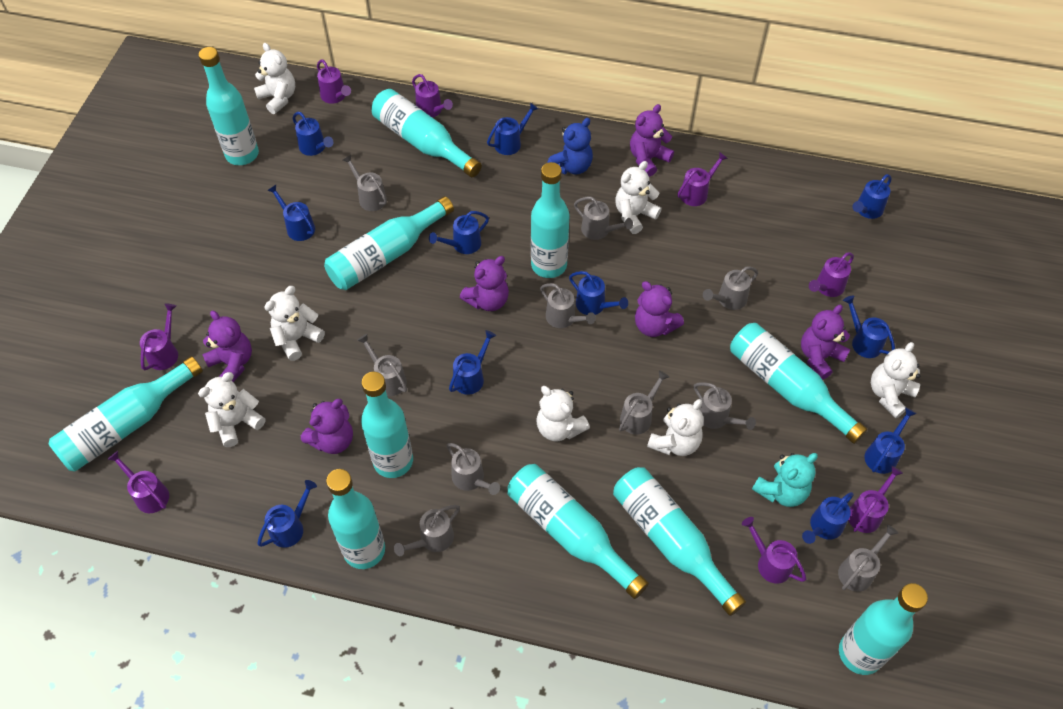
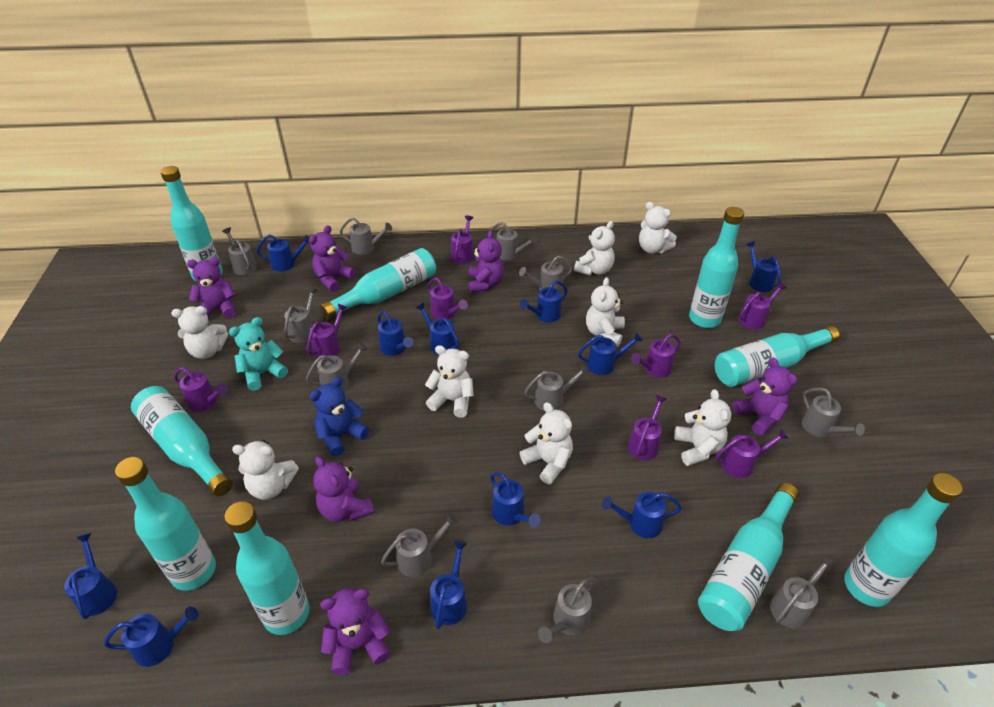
grey watering can: [343,155,387,211] [357,334,407,396] [394,505,460,556] [446,443,500,495] [540,283,596,328] [574,197,633,240] [619,371,669,435] [694,382,756,430] [703,266,758,310] [838,525,898,592] = 10 -> [222,228,257,275] [284,287,317,343] [306,342,368,391] [340,217,392,255] [381,513,458,577] [490,222,538,261] [519,256,573,292] [524,364,590,411] [538,577,595,643] [770,554,836,629] [802,388,865,437] = 11
turquoise bottle: [48,356,203,471] [199,47,259,165] [324,196,454,290] [326,469,385,569] [361,372,413,478] [372,89,482,177] [508,464,649,599] [531,162,569,278] [613,467,746,616] [730,323,867,444] [839,583,928,675] = 11 -> [115,457,216,591] [131,386,233,496] [160,166,223,281] [225,501,310,635] [320,248,436,319] [689,207,744,328] [698,483,799,631] [715,326,840,387] [844,473,963,607] = 9
white teddy bear: [198,372,265,447] [254,43,295,114] [264,286,325,361] [536,386,590,442] [615,161,661,234] [647,399,704,456] [871,342,920,418] = 7 -> [171,306,228,359] [232,440,299,500] [425,345,474,417] [520,402,573,484] [574,221,615,275] [586,277,625,347] [639,202,677,253] [674,389,732,466] = 8

